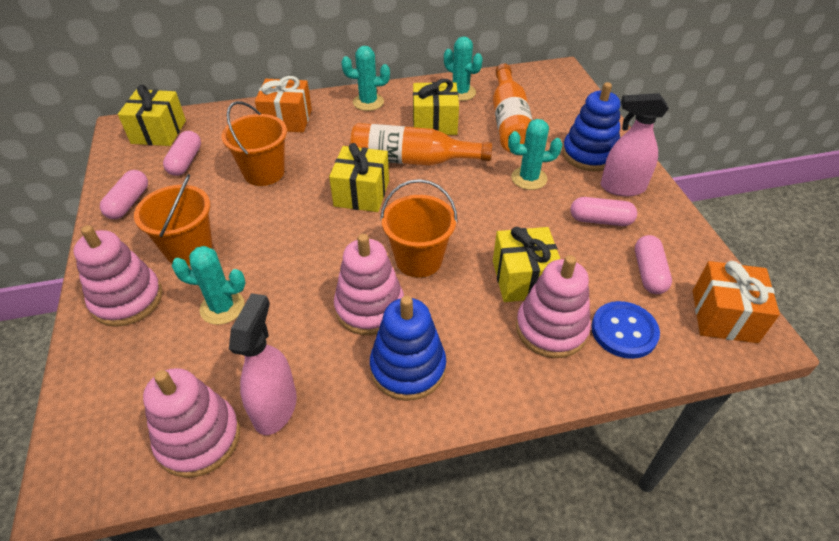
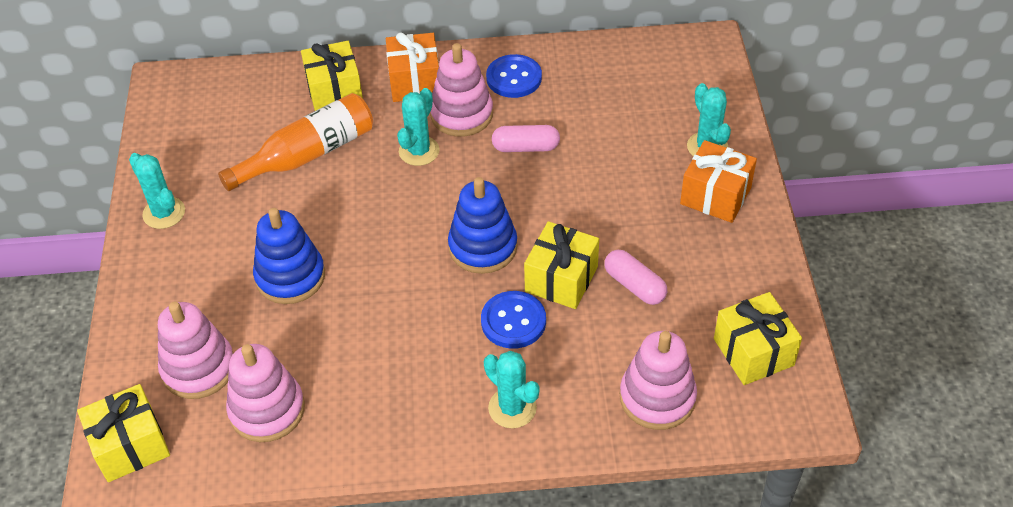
blue button: [591,301,660,359] = 1 -> [481,291,546,349] [486,54,542,98] = 2
orange bottle: [350,123,492,165] [493,63,533,153] = 2 -> [218,93,373,191] = 1
orange bucket: [134,174,212,266] [221,101,287,186] [380,179,458,278] = 3 -> none = 0
pink capsule: [100,170,148,219] [163,131,201,176] [570,197,637,226] [635,235,672,294] = 4 -> [492,125,560,152] [605,250,667,305] = 2
pink spray bottle: [229,293,297,435] [601,93,669,196] = 2 -> none = 0

